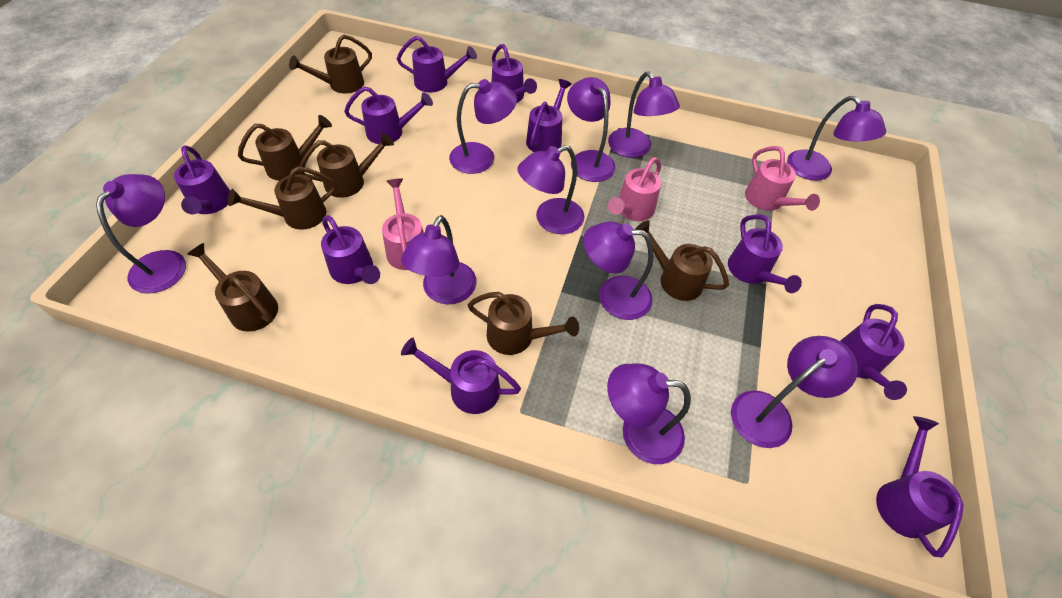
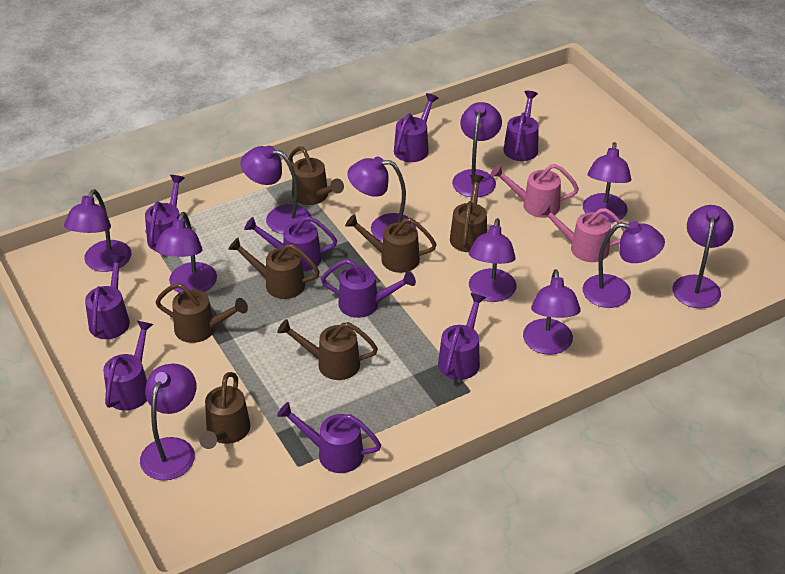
pink watering can: [382,179,424,270] [608,157,661,221] [745,146,820,211] = 3 -> [491,164,579,218] [538,203,626,262] = 2
purple lamp: [96,174,186,294] [401,215,477,304] [449,79,517,174] [517,145,585,234] [567,77,616,182] [583,221,654,320] [607,364,691,464] [608,72,680,158] [731,336,858,448] [787,96,886,181] = 10 -> [64,189,131,272] [140,364,197,481] [155,212,217,293] [240,146,311,234] [347,157,416,242] [452,102,502,197] [469,218,516,302] [523,269,581,355] [583,142,631,222] [583,221,665,308] [672,205,734,309] = 11
purple watering can: [174,145,230,214] [321,215,380,284] [344,86,433,144] [397,36,477,93] [401,338,521,414] [491,44,537,103] [526,79,572,152] [728,214,802,293] [840,304,907,400] [876,416,964,558] = 10 -> [85,255,130,339] [103,321,153,411] [145,175,185,251] [244,216,337,272] [277,402,381,473] [321,259,416,318] [394,93,439,162] [438,293,486,380] [503,91,539,161] = 9

